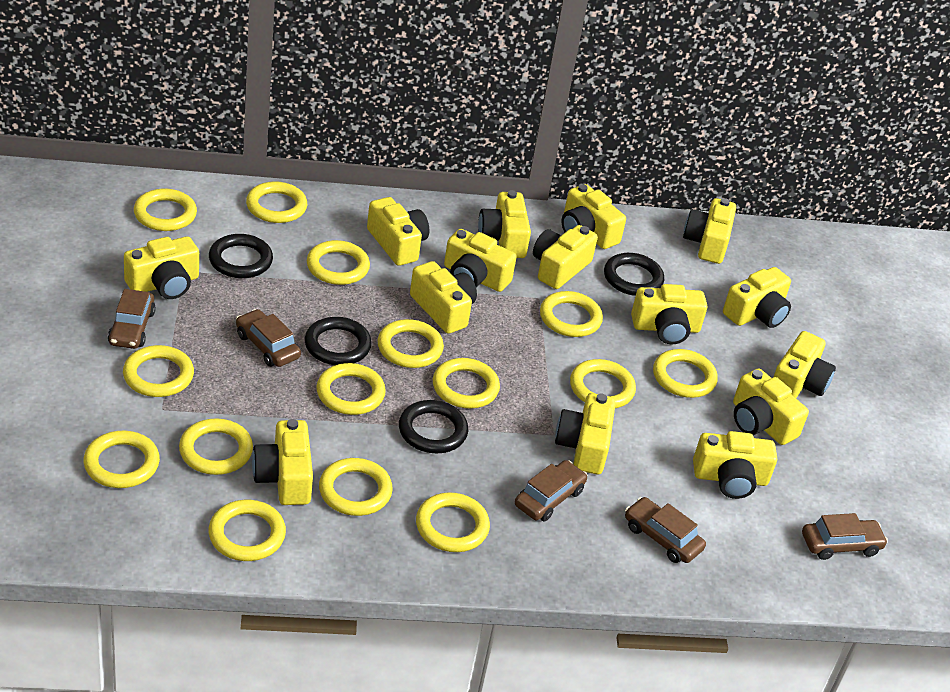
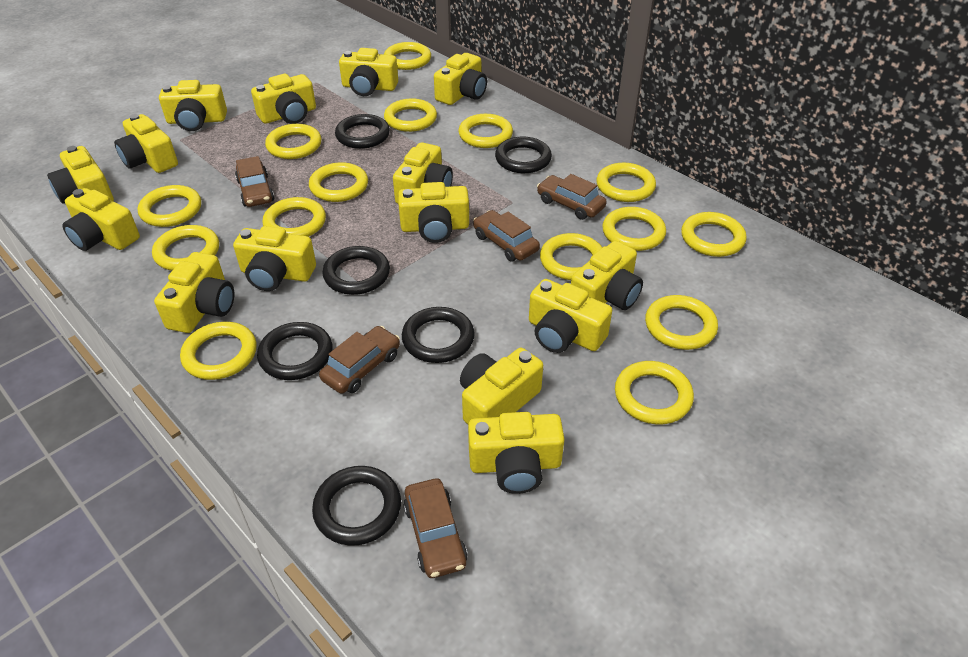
black ring: [209,234,273,278] [305,317,372,365] [399,400,468,453] [604,253,664,296] = 4 -> [257,322,333,380] [312,466,401,546] [322,246,390,295] [335,114,390,149] [402,307,475,363] [495,137,552,173] = 6

